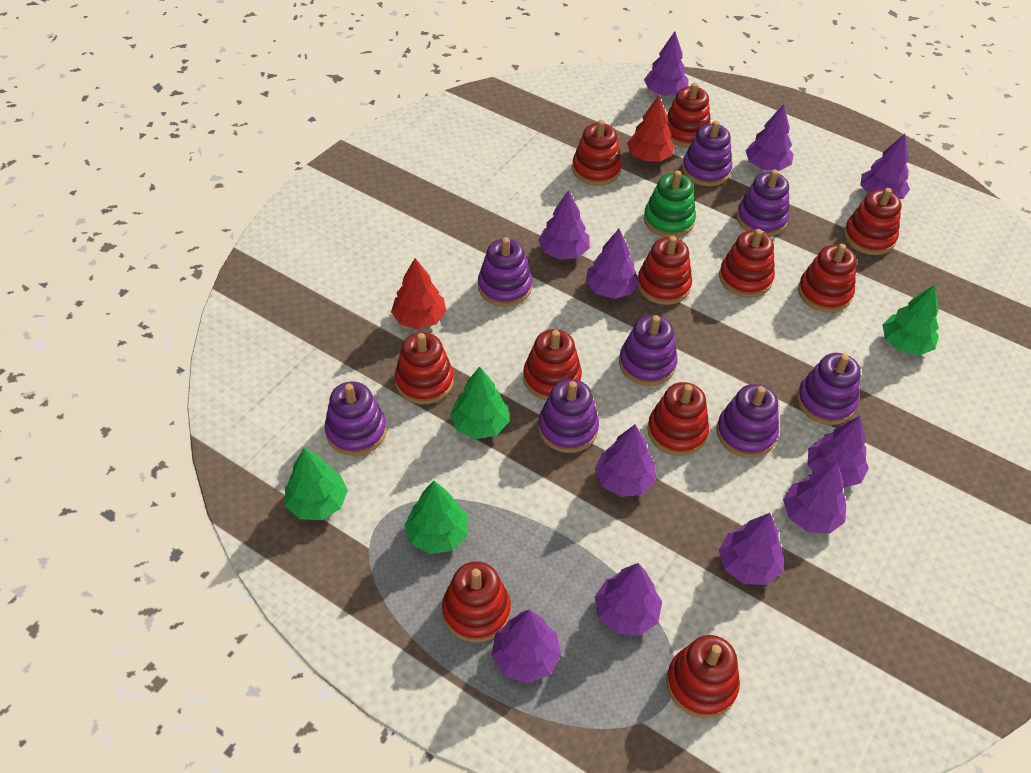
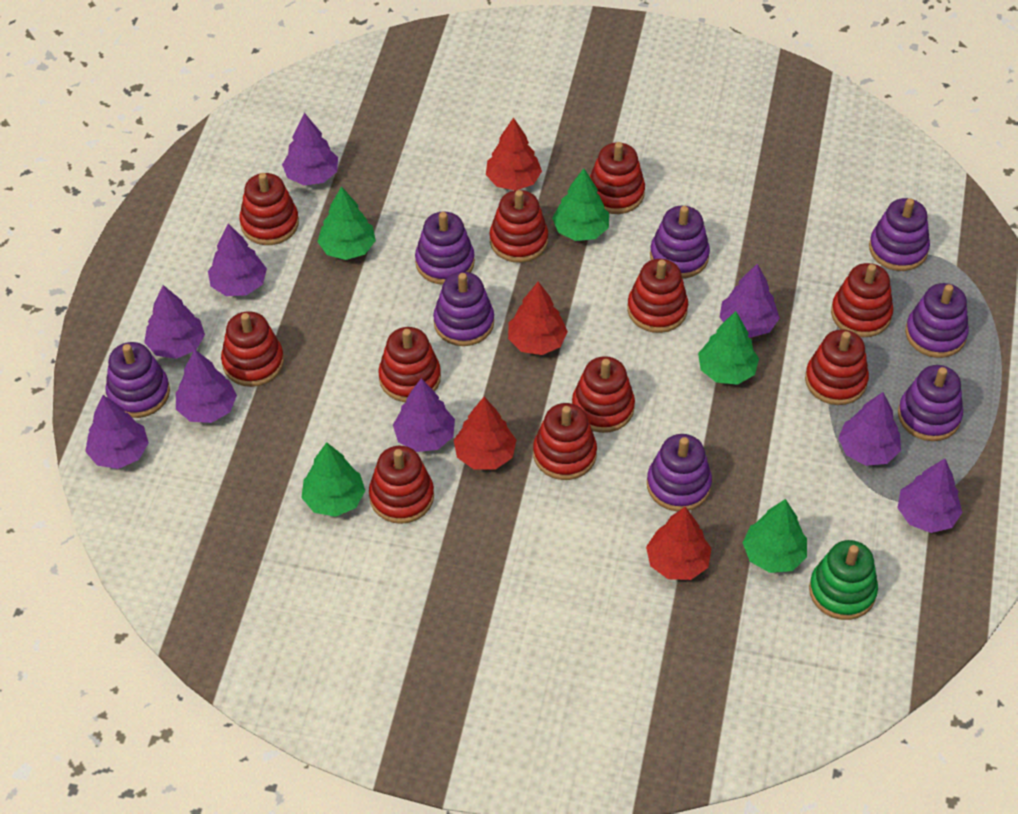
green tree: [285,447,348,520] [404,481,468,554] [450,366,509,439] [883,285,939,355] = 4 -> [301,442,365,517] [318,186,376,260] [552,168,609,241] [698,311,759,385] [743,499,807,573] = 5
purple tree: [492,610,561,683] [538,190,590,260] [586,229,639,299] [595,424,656,497] [595,563,662,636] [644,31,688,96] [719,513,784,585] [745,104,793,171] [783,461,846,534] [808,416,869,488] [860,134,910,199] = 11 -> [85,395,149,469] [144,285,205,359] [176,350,237,423] [208,223,267,296] [282,113,338,185] [393,378,455,452] [720,264,779,338] [838,392,901,466] [898,459,962,533] = 9
red tree: [391,258,447,329] [627,95,674,162] = 2 -> [454,397,516,469] [486,118,542,190] [508,282,568,355] [646,507,712,580] = 4

